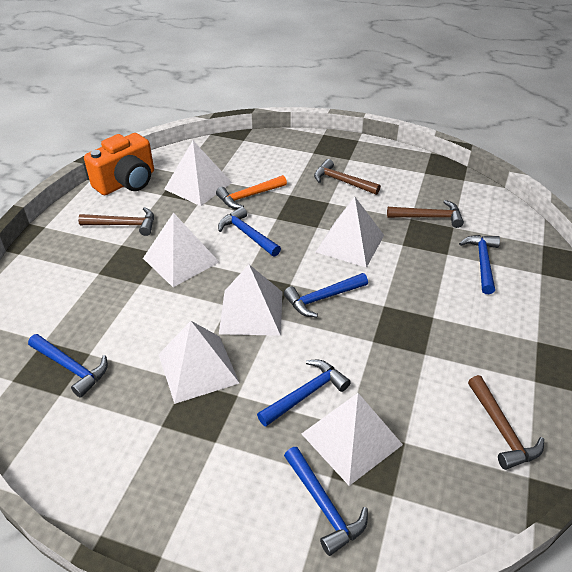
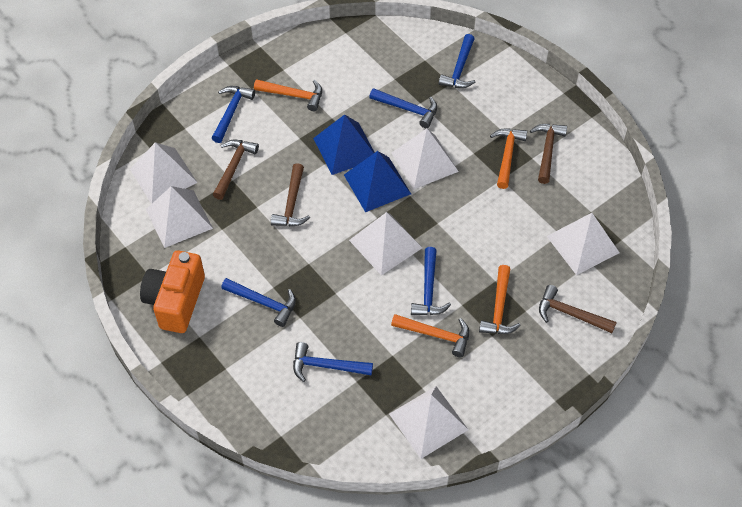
blue pyramid: none = 0 -> [313,114,375,175] [344,151,411,212] = 2
orange hammer: [216,175,287,209] = 1 -> [254,79,322,111] [391,314,469,357] [479,265,521,334] [490,129,527,189] = 4

